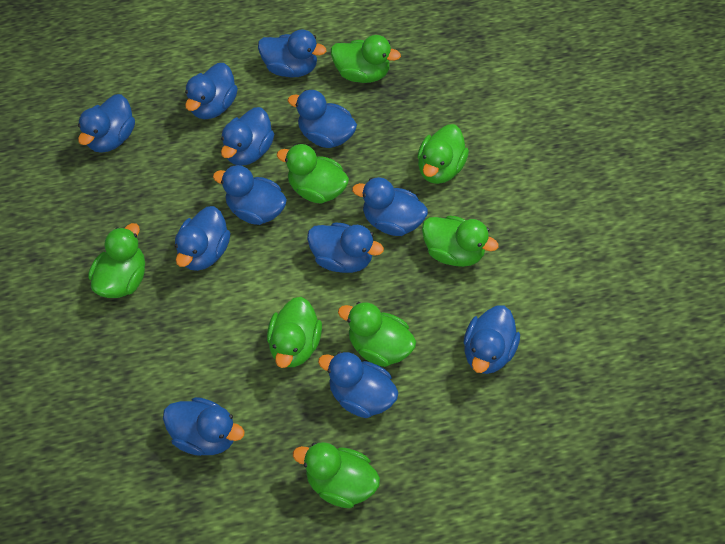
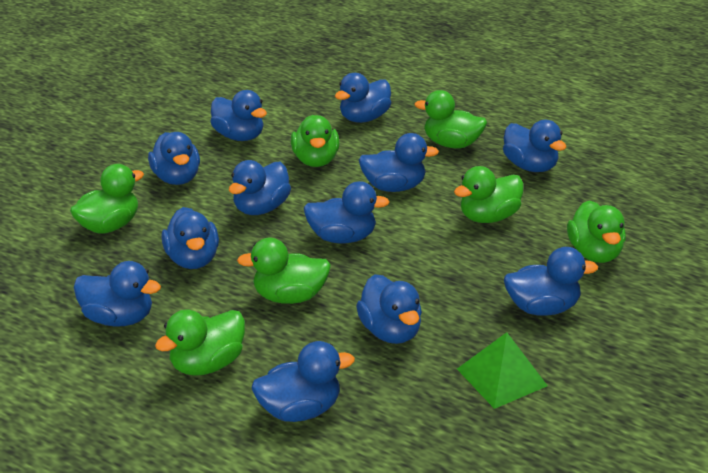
green duck: [88,223,145,298] [267,297,322,368] [277,144,349,204] [293,442,380,508] [331,35,401,83] [338,302,416,367] [417,124,469,184] [422,216,499,267] = 8 -> [70,164,144,234] [155,309,245,376] [237,238,331,304] [291,115,340,167] [414,90,487,149] [454,166,524,223] [567,200,626,263] = 7
green pyramid: none = 0 -> [457,332,548,409] = 1

